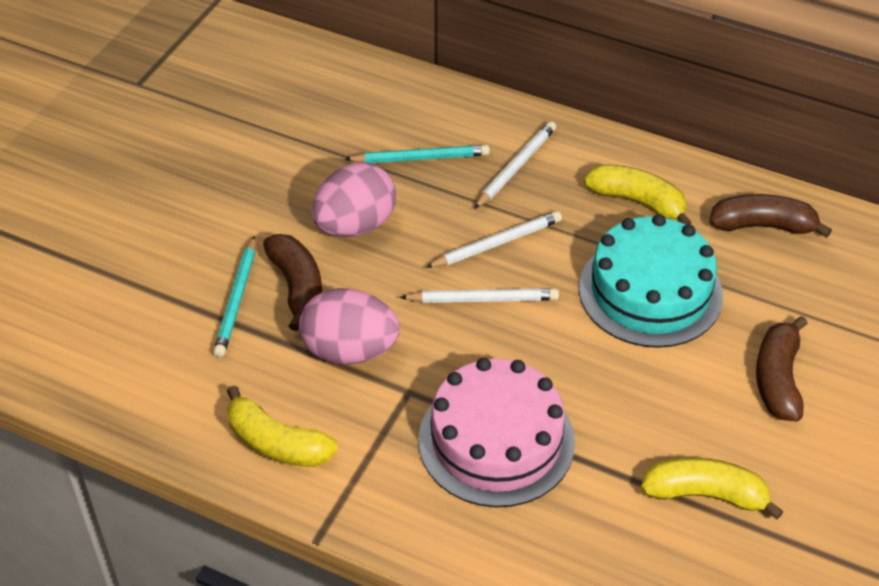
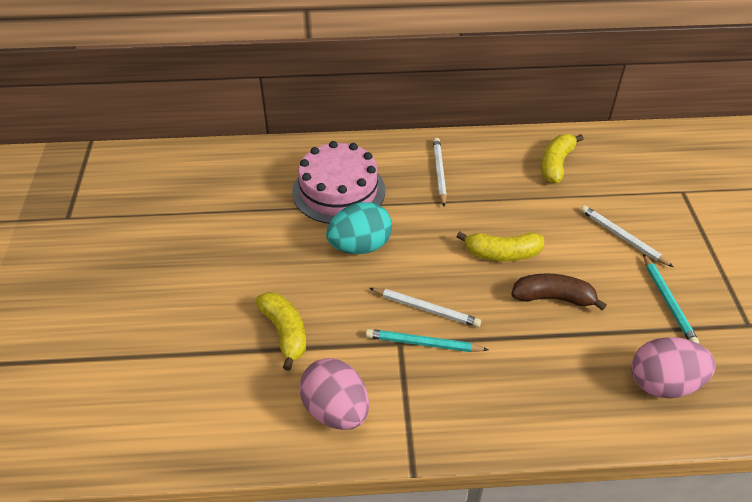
brown banana: [263,234,322,331] [709,194,832,238] [756,316,808,422] = 3 -> [511,274,607,311] = 1
turquoise cake: [579,214,723,348] = 1 -> none = 0
turquoise egg: none = 0 -> [326,202,392,254] = 1

